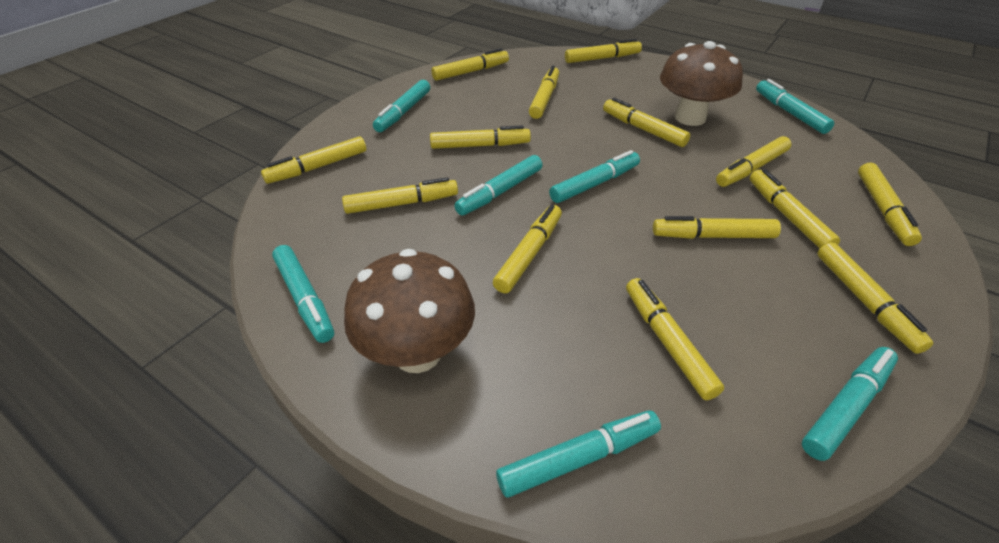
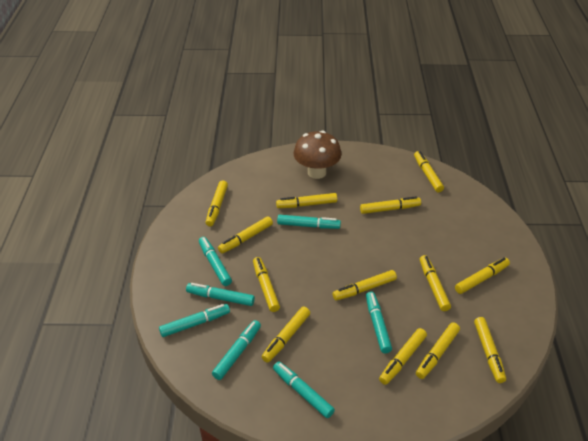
brown mushroom: [344,249,475,373] [660,41,743,126] = 2 -> [294,131,342,179] = 1
yellow marker: [261,136,366,184] [342,177,458,214] [430,126,531,149] [431,48,509,81] [493,205,562,293] [529,66,559,119] [565,39,642,63] [603,98,690,147] [626,278,724,400] [653,216,781,239] [716,136,792,187] [749,169,840,249] [817,242,933,354] [858,163,922,246] = 14 -> [206,180,228,226] [218,216,273,253] [253,257,280,312] [262,307,310,363] [276,193,337,208] [332,270,397,301] [360,196,421,214] [379,328,427,385] [414,151,444,192] [416,322,460,379] [420,255,451,311] [455,258,510,294] [474,317,506,383] = 13

